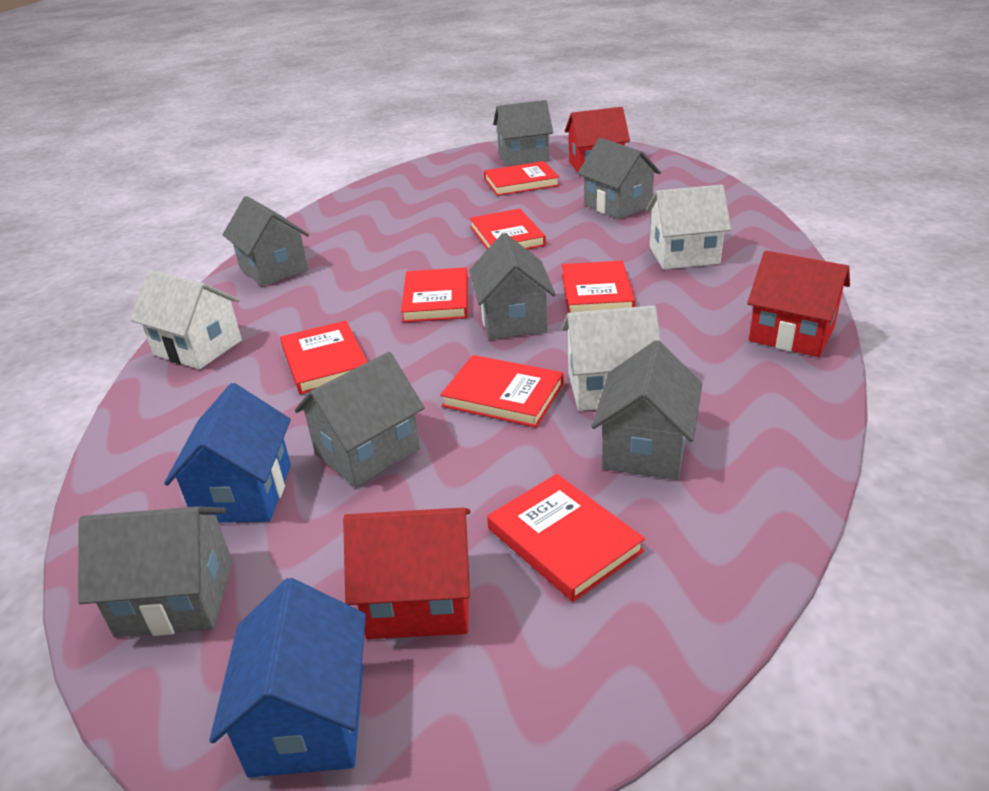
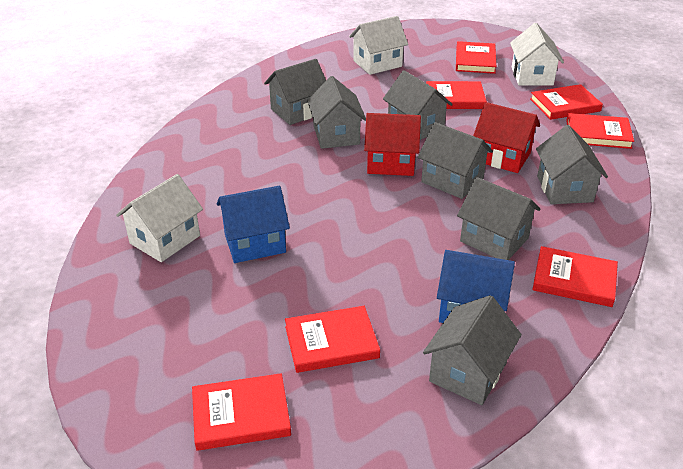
red house: [343,507,471,639] [565,107,630,176] [747,251,850,357] = 3 -> [364,113,421,176] [473,102,540,173] = 2

